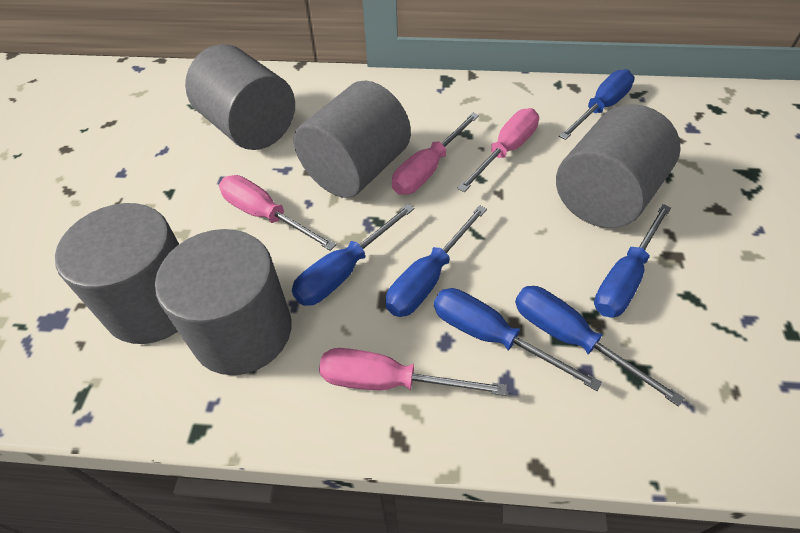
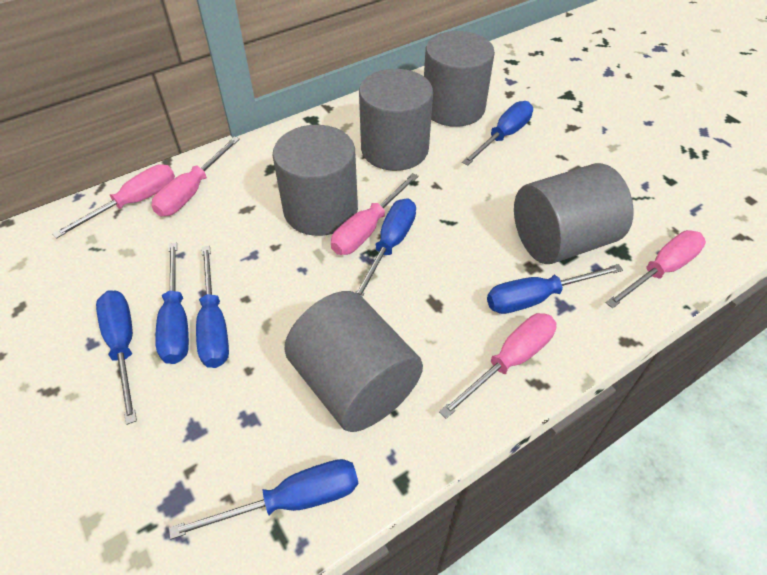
blue screwdriver: [292,204,414,306] [386,205,487,317] [434,288,602,391] [515,286,684,407] [559,69,635,140] [594,204,671,318] = 6 -> [96,290,137,425] [155,242,189,364] [169,459,358,539] [196,246,229,368] [355,198,416,297] [462,101,533,166] [487,264,623,314] = 7
pink screwdriver: [219,175,336,251] [319,348,507,396] [392,113,479,195] [457,108,539,192] = 4 -> [52,164,175,239] [152,137,240,217] [331,173,419,255] [439,313,556,419] [606,230,706,308] = 5

